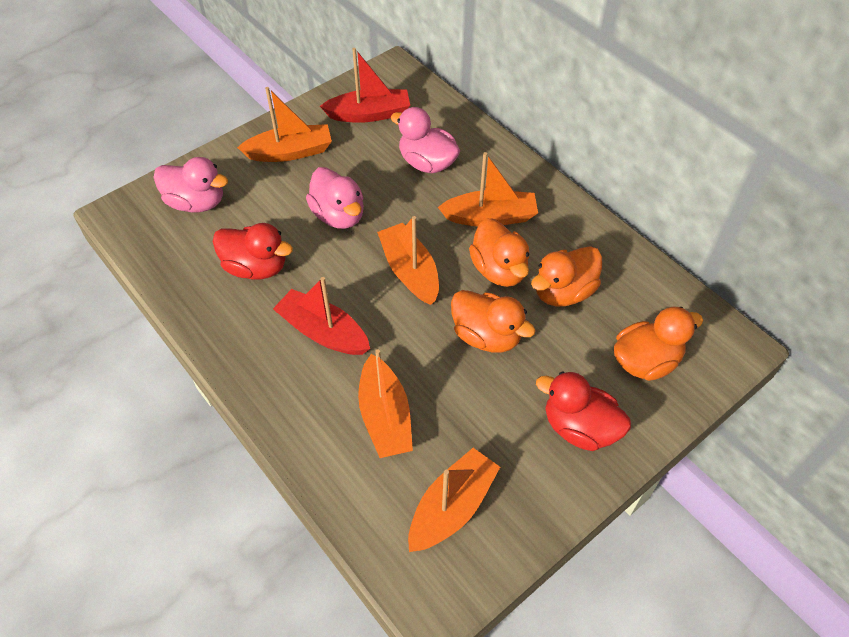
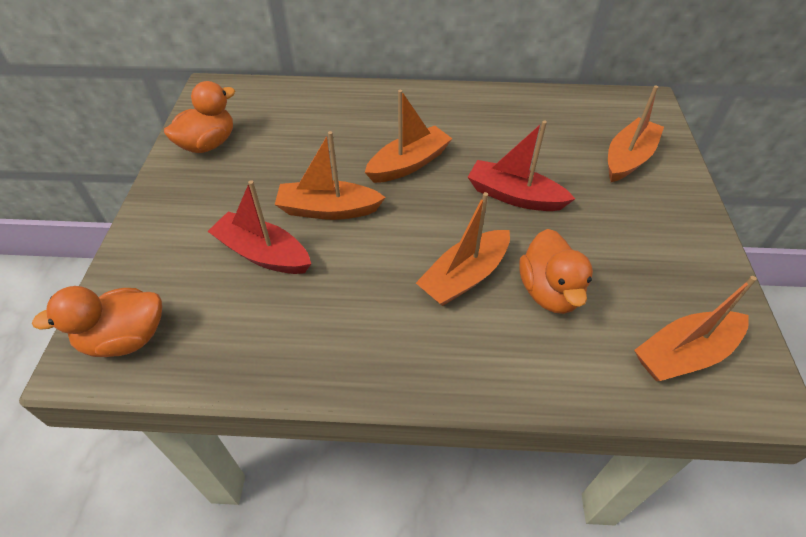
orange duck: [451,290,536,353] [469,218,529,287] [531,246,602,306] [614,307,703,381] = 4 -> [32,286,162,357] [164,81,235,153] [519,229,593,314] = 3
pink duck: [153,157,228,212] [306,167,364,229] [391,107,460,173] = 3 -> none = 0
red duck: [213,223,293,280] [536,371,631,451] = 2 -> none = 0

